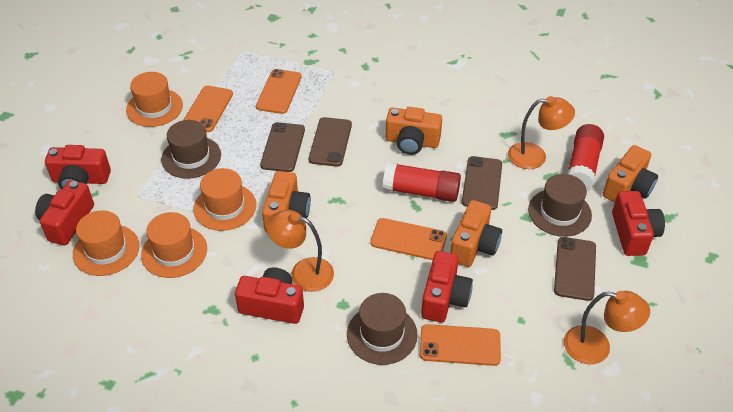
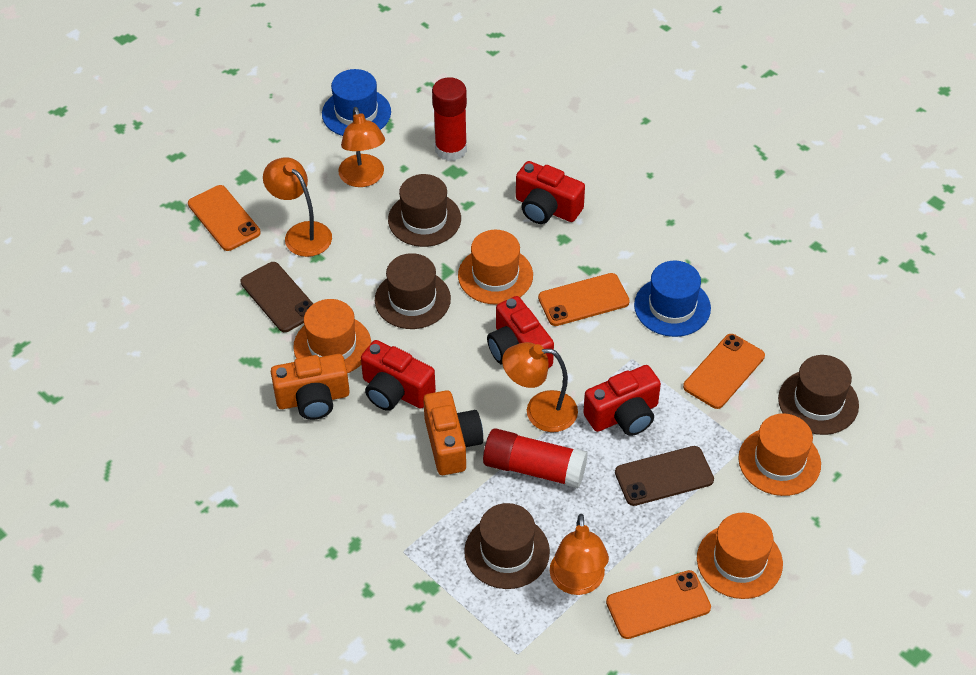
blue hat: none = 0 -> [322,69,391,136] [634,261,711,337] = 2
brown hat: [161,120,221,179] [347,293,418,365] [528,174,592,237] = 3 -> [375,253,451,329] [388,174,461,247] [464,503,550,589] [778,355,859,435] = 4
brown phone: [260,122,305,172] [309,117,352,167] [462,156,502,210] [554,237,596,301] = 4 -> [240,262,313,332] [615,446,714,506] = 2
orange camera: [262,171,311,233] [386,107,442,155] [450,200,502,267] [603,145,658,203] = 4 -> [271,354,350,420] [423,390,483,475] = 2
orange lamp: [266,210,334,292] [508,96,575,169] [564,291,650,364] = 3 -> [263,157,332,257] [338,107,385,187] [502,342,578,432] [550,514,609,595] = 4
red camera: [35,180,94,245] [45,145,111,189] [235,267,304,324] [421,251,473,322] [612,191,665,256] = 5 -> [361,340,436,411] [487,296,554,368] [516,161,585,224] [583,365,661,436] = 4

